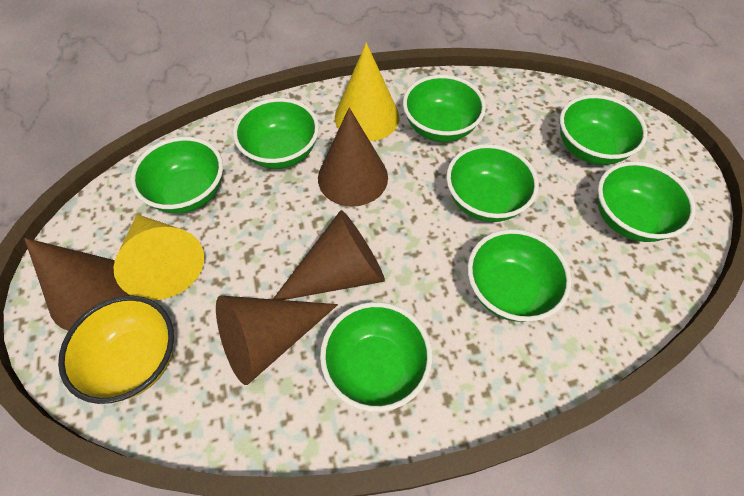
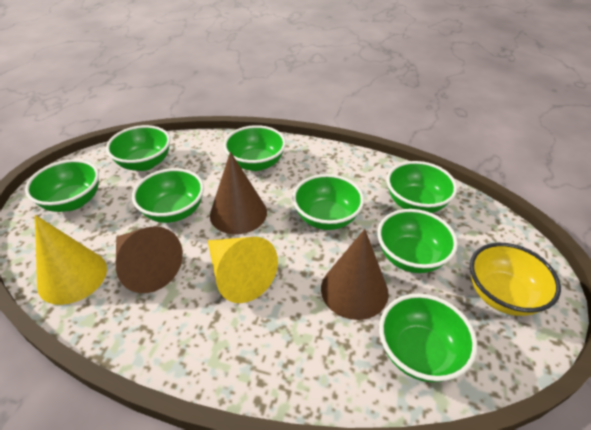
brown cone: [24,238,131,331] [216,295,338,385] [273,210,385,300] [318,107,388,207] = 4 -> [116,226,183,293] [210,152,267,234] [321,229,389,320] = 3

